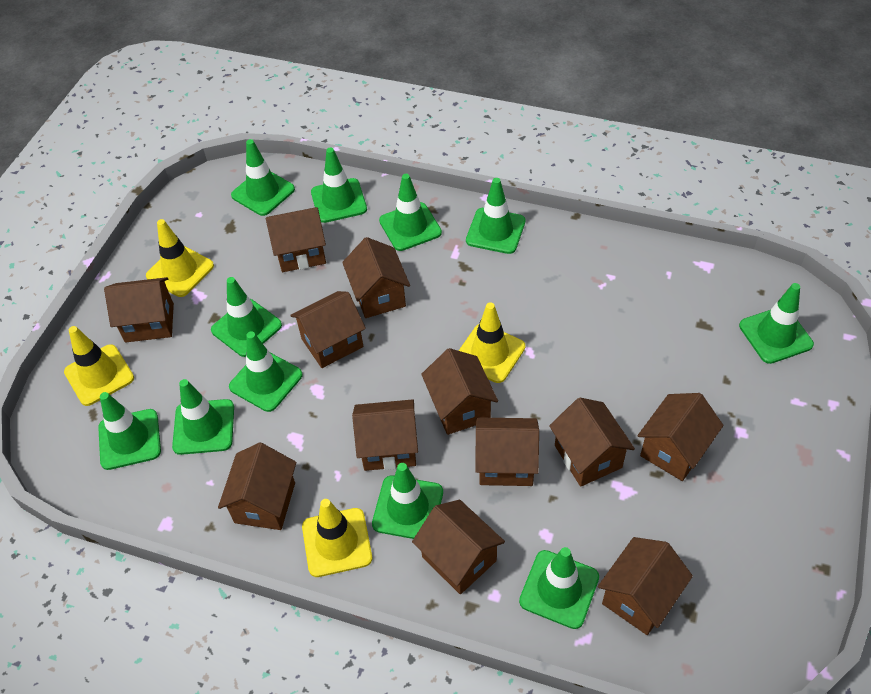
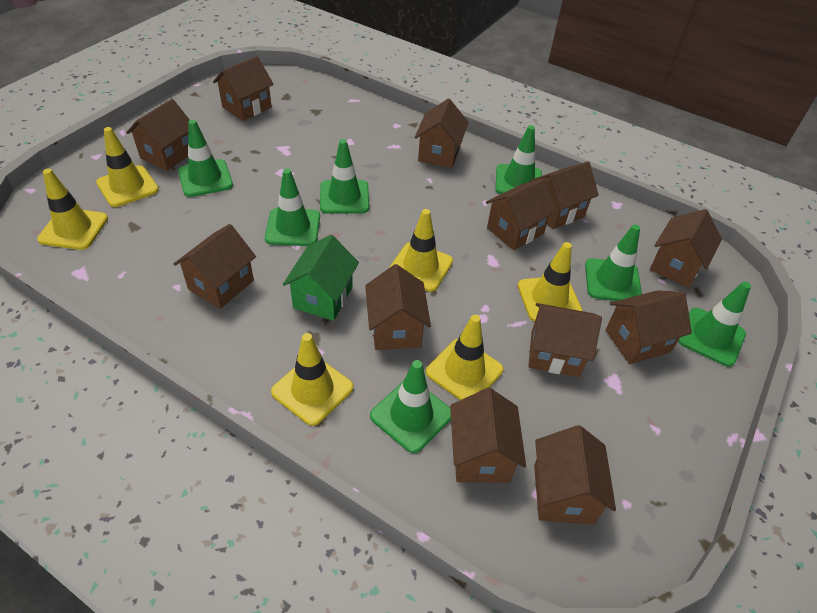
green house: none = 0 -> [283,235,359,321] = 1
green traffic cone: [98,392,161,470] [172,379,234,455] [211,277,282,357] [229,331,303,412] [231,139,295,216] [311,147,367,223] [372,463,443,539] [379,174,442,251] [466,178,526,254] [519,547,599,629] [739,283,814,364] = 11 -> [178,120,233,197] [265,169,320,246] [320,139,369,214] [370,360,451,453] [495,125,542,194] [585,224,642,301] [678,282,751,367] = 7
yellow traffic cone: [64,326,134,406] [146,219,214,297] [302,499,372,577] [459,302,525,383] = 4 -> [37,168,108,250] [96,127,159,207] [271,333,353,426] [389,209,453,292] [426,315,503,400] [518,242,583,322] = 6

